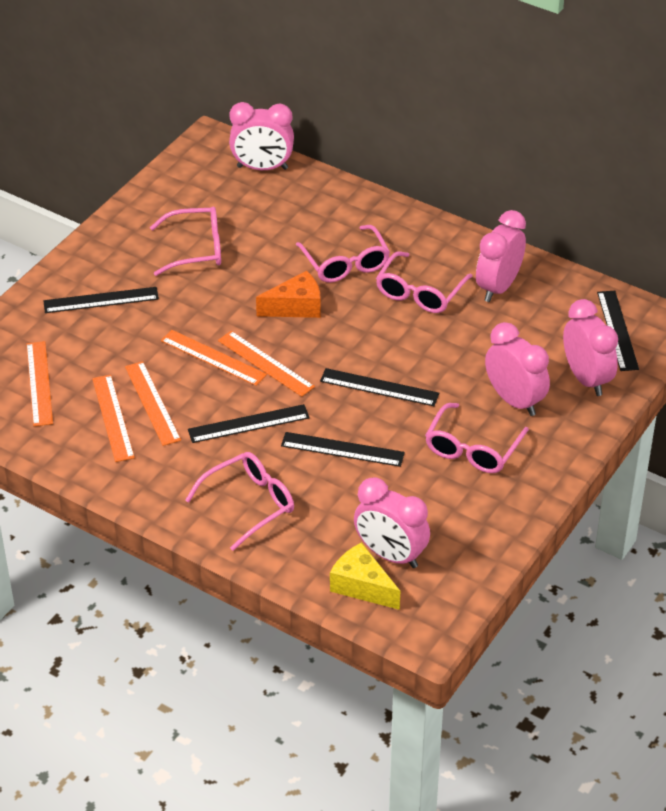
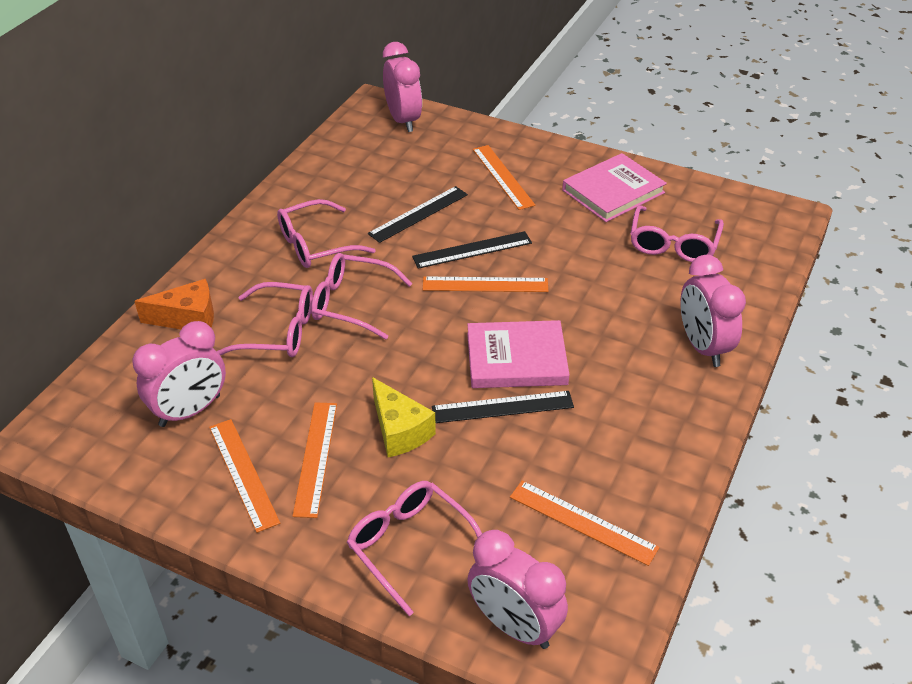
black ruler: [44,287,159,313] [188,404,310,443] [281,432,405,467] [320,368,439,406] [597,291,639,371] = 5 -> [368,186,468,243] [412,231,532,269] [432,391,574,423] = 3
pink book: none = 0 -> [467,320,570,388] [562,153,667,222] = 2
pink clock: [229,102,294,170] [354,477,430,568] [476,210,526,302] [485,322,550,416] [563,299,618,396] = 5 -> [132,321,226,427] [383,42,422,132] [467,530,568,649] [680,255,746,367] = 4

